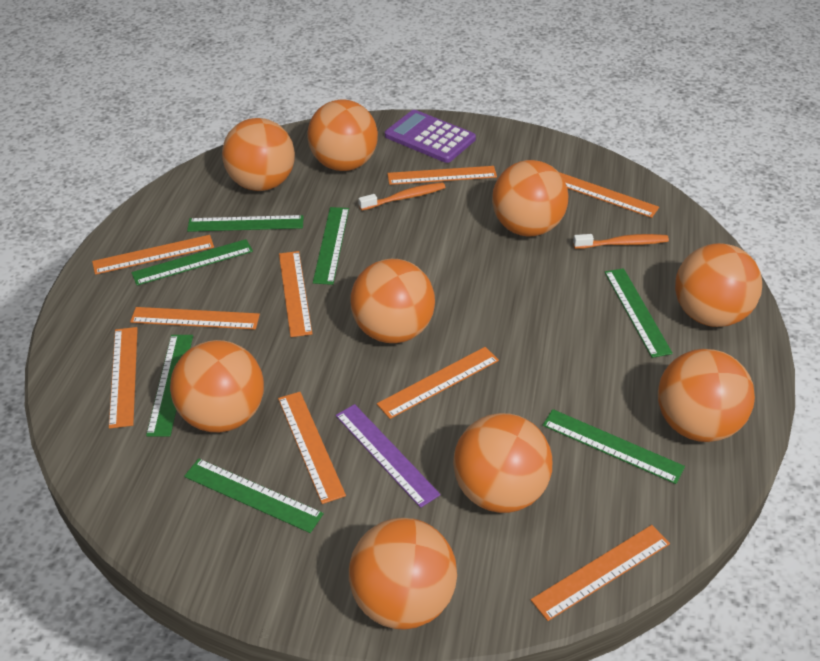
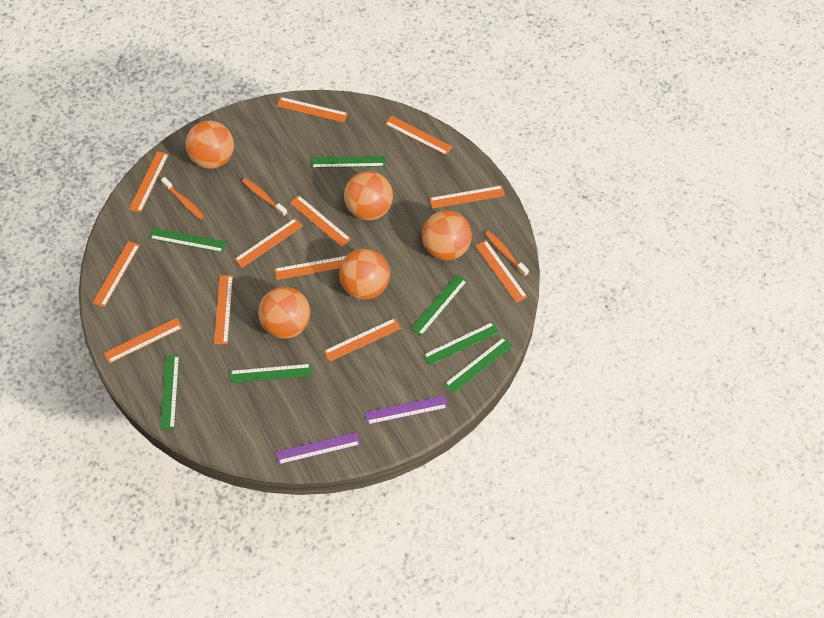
orange ball: [170,340,264,432] [222,118,295,191] [307,100,378,171] [349,518,457,630] [350,259,435,343] [453,413,552,513] [492,160,568,236] [658,349,755,442] [675,243,762,327] = 9 -> [185,121,234,169] [258,287,311,338] [339,249,390,300] [344,171,393,220] [422,210,472,260] = 5
orange ruler: [92,235,214,275] [109,327,138,429] [130,307,260,330] [278,392,346,504] [279,251,312,337] [377,347,499,419] [387,166,497,185] [531,525,670,621] [559,172,659,218] = 9 -> [93,241,140,307] [104,318,183,364] [129,151,169,213] [214,275,233,344] [234,218,303,268] [274,256,346,280] [276,97,348,123] [290,195,351,247] [324,318,401,362] [385,116,453,155] [429,185,505,209] [475,240,527,303] = 12
orange toothbrush: [358,182,445,211] [573,234,669,249] = 2 -> [161,177,204,220] [242,178,287,216] [485,231,529,277] = 3
purple calculator: [385,110,476,163] = 1 -> none = 0
purple ruler: [336,404,441,508] = 1 -> [276,432,361,465] [364,395,448,425] = 2

